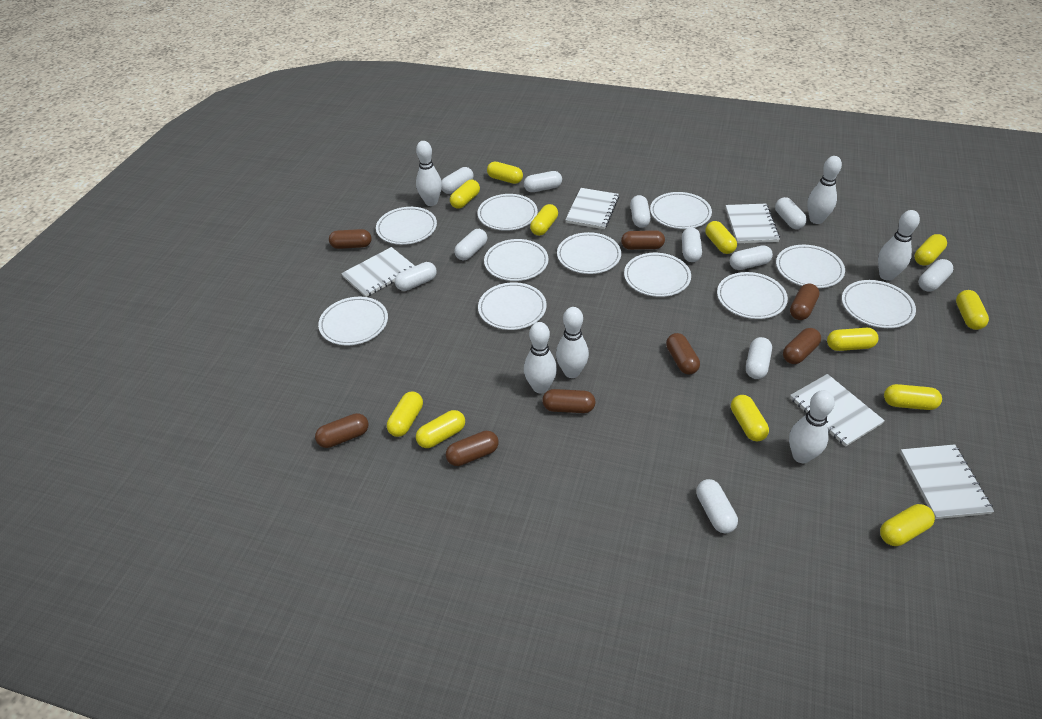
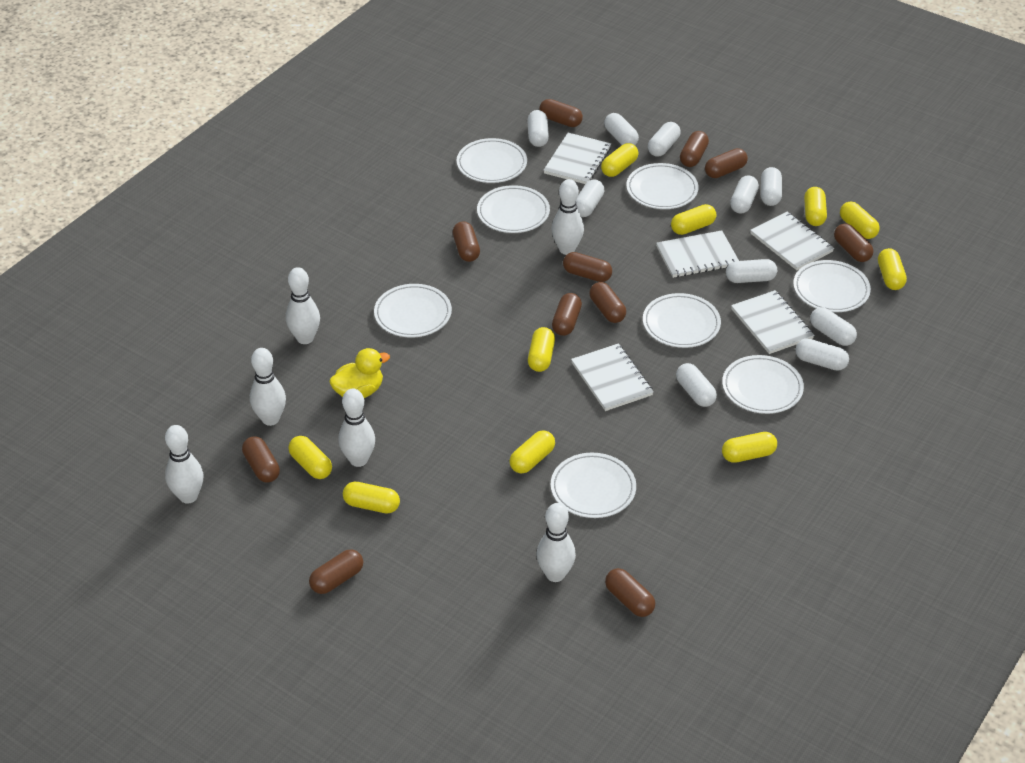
brown capsule: [315,413,368,448] [329,229,372,249] [446,431,499,466] [542,389,596,413] [621,230,665,250] [666,333,700,374] [783,328,821,364] [790,284,820,320] = 8 -> [242,436,280,483] [309,549,363,594] [453,221,480,262] [539,99,583,127] [552,293,582,336] [563,252,612,282] [590,282,626,323] [605,568,655,617] [680,131,709,167] [705,148,748,178] [834,223,873,262] = 11
white capsule: [395,262,437,291] [441,167,473,194] [454,229,487,260] [524,171,562,192] [630,195,651,228] [682,228,702,262] [696,479,738,533] [730,245,773,270] [746,337,772,379] [775,197,807,229] [919,259,953,292] = 11 -> [527,110,549,147] [576,179,605,217] [604,113,639,145] [648,122,680,157] [676,363,717,407] [726,259,777,283] [730,175,759,214] [761,167,782,206] [796,338,849,371] [810,307,857,346] = 10
white plate: [318,297,388,345] [376,207,437,245] [478,194,538,231] [478,282,546,330] [484,239,549,281] [557,232,621,274] [624,253,691,297] [650,192,712,229] [717,272,788,319] [776,245,845,288] [842,280,916,328] = 11 -> [374,284,452,337] [457,138,527,183] [477,185,550,233] [551,453,636,518] [626,163,698,209] [643,293,721,348] [722,355,804,414] [793,260,871,312] = 8
yellow capsule: [387,392,423,437] [416,410,465,448] [450,180,480,209] [487,162,523,184] [530,204,558,236] [705,221,737,254] [731,395,769,441] [827,328,878,351] [880,504,935,546] [884,384,942,410] [914,234,947,265] [956,290,989,330] = 12 -> [288,436,332,479] [343,482,400,513] [509,430,555,474] [528,327,555,372] [601,143,639,177] [671,204,716,235] [722,432,777,463] [804,187,827,226] [840,201,880,239] [878,248,907,290] = 10
yellow duck: none = 0 -> [329,348,390,398] = 1

